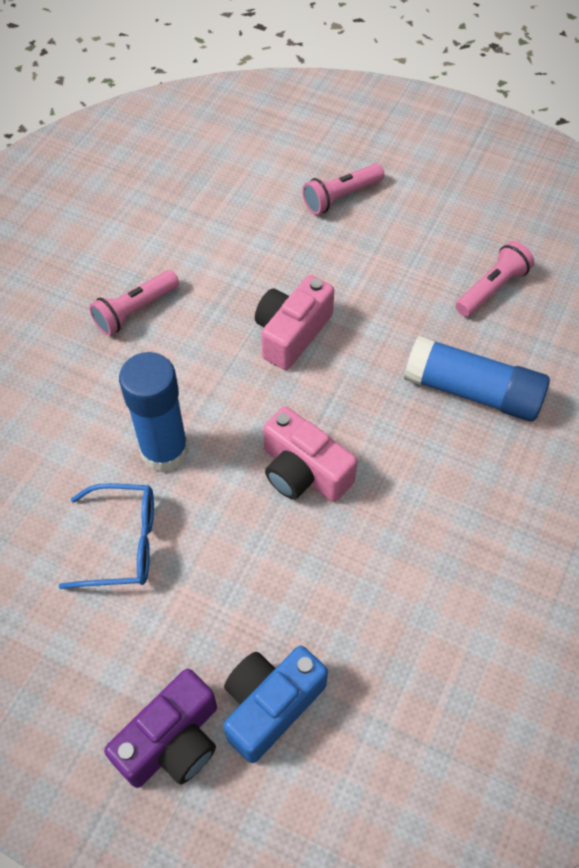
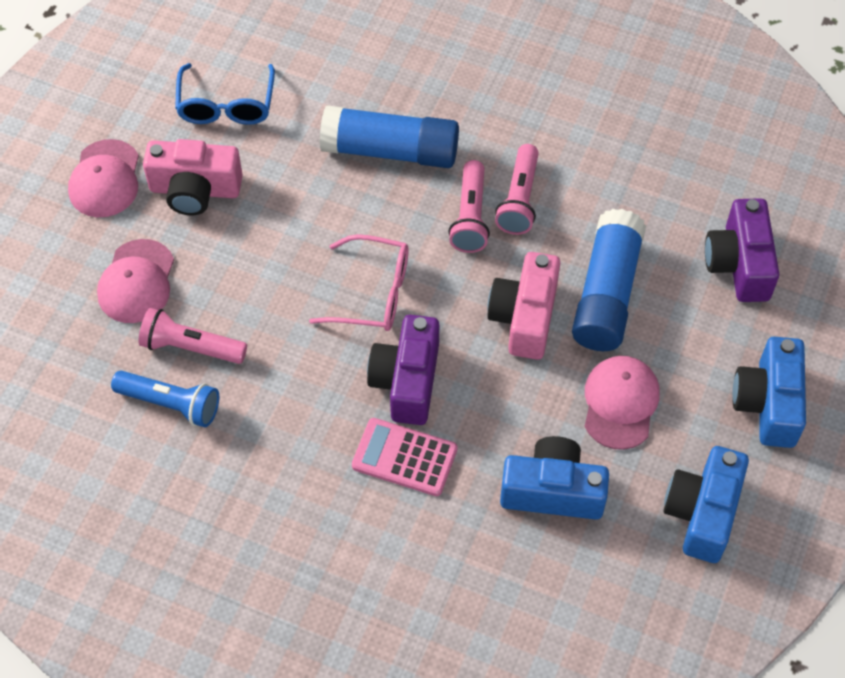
blue camera: [223,646,328,763] = 1 -> [500,436,609,520] [664,446,749,563] [732,337,806,448] = 3
blue flashlight: none = 0 -> [111,371,219,427] = 1
pink calculator: none = 0 -> [352,418,457,496] = 1
pink cap: none = 0 -> [68,139,139,217] [97,239,174,323] [584,356,660,450] = 3
pink glasses: none = 0 -> [309,234,409,331] = 1
purple camera: [104,669,217,788] = 1 -> [367,315,439,425] [705,198,779,302] = 2

